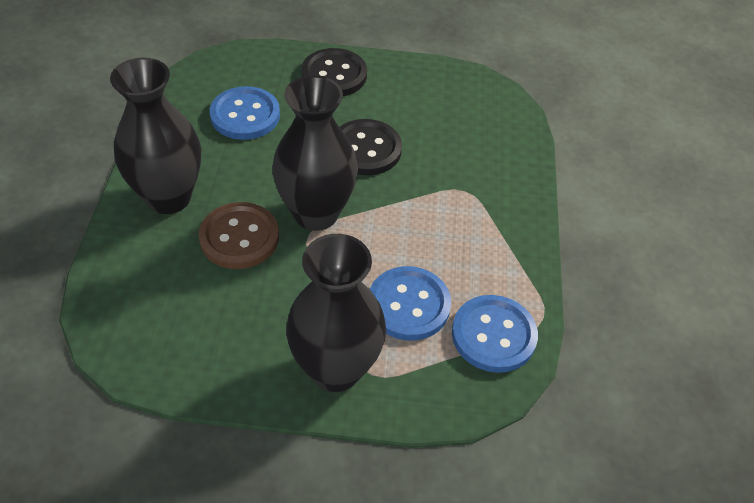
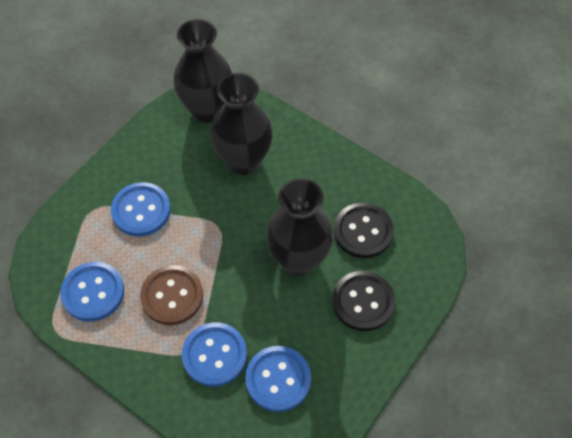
blue button: [210,86,280,140] [370,266,451,340] [452,295,538,373] = 3 -> [60,262,124,322] [111,182,171,237] [182,323,247,387] [245,346,311,412] = 4

